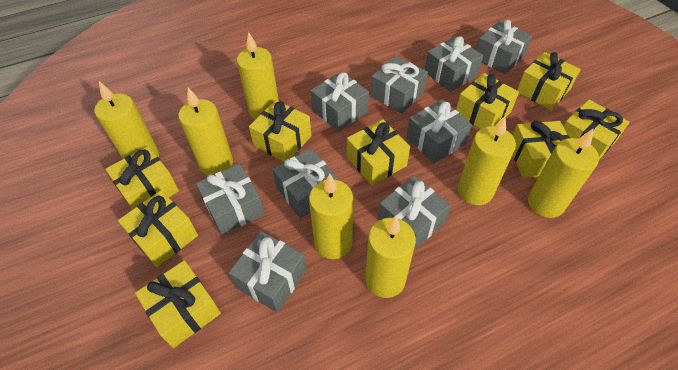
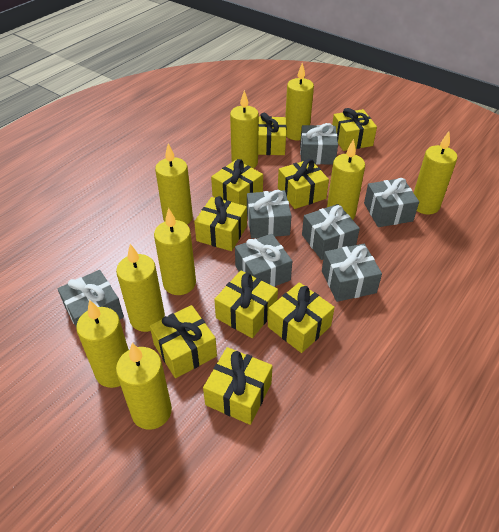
grey gift: [196,164,265,235] [229,231,307,313] [272,148,338,219] [311,71,369,132] [371,56,428,114] [378,176,451,250] [407,99,472,163] [425,36,483,92] [476,20,532,74] = 9 -> [58,270,124,326] [235,234,292,287] [247,190,292,238] [300,123,338,165] [302,204,360,260] [322,244,382,302] [364,178,419,227] = 7
yellow candle: [94,81,159,159] [178,87,233,176] [237,32,279,120] [309,174,353,259] [365,215,416,298] [458,116,516,205] [528,129,599,218] = 7 -> [76,300,129,388] [116,244,165,332] [116,343,172,430] [154,208,196,295] [155,143,193,225] [230,90,259,169] [285,63,314,140] [327,139,365,220] [414,132,457,215] = 9

